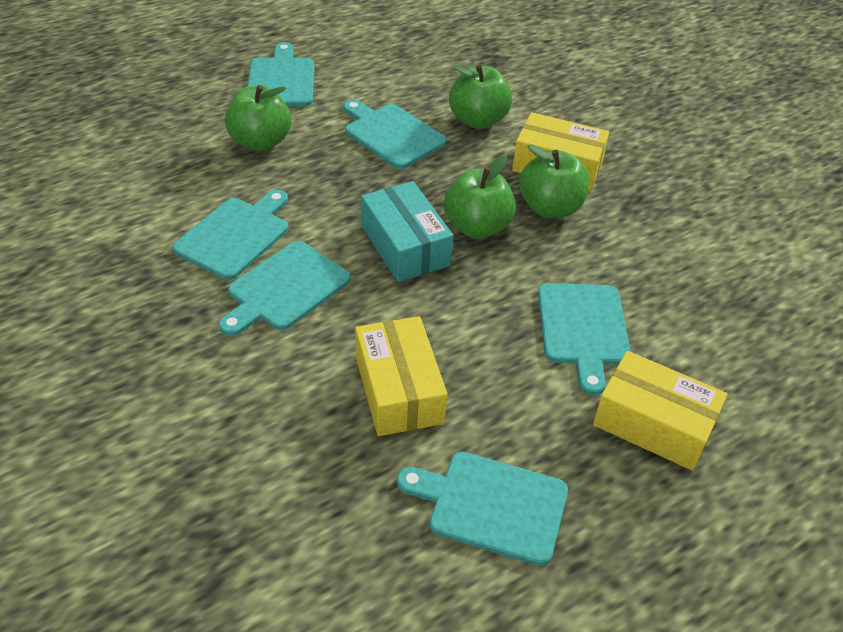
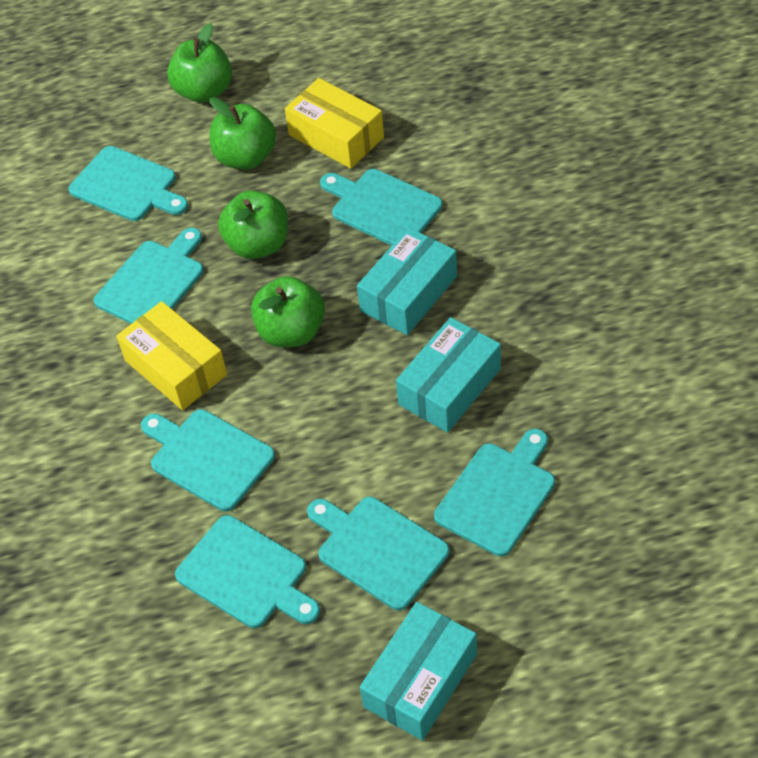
turquoise box: [361,181,453,282] = 1 -> [357,227,457,335] [360,602,477,741] [396,317,501,433] = 3
turquoise cutting board: [172,190,288,280] [219,241,351,336] [247,42,315,107] [343,99,447,169] [397,452,568,566] [538,283,631,395] = 6 -> [68,146,188,221] [94,228,204,324] [141,409,275,511] [175,515,320,628] [307,497,449,611] [320,169,442,246] [434,429,555,557] = 7
yellow box: [355,316,448,436] [512,112,609,191] [593,351,727,471] = 3 -> [116,301,227,410] [285,78,384,169] = 2

